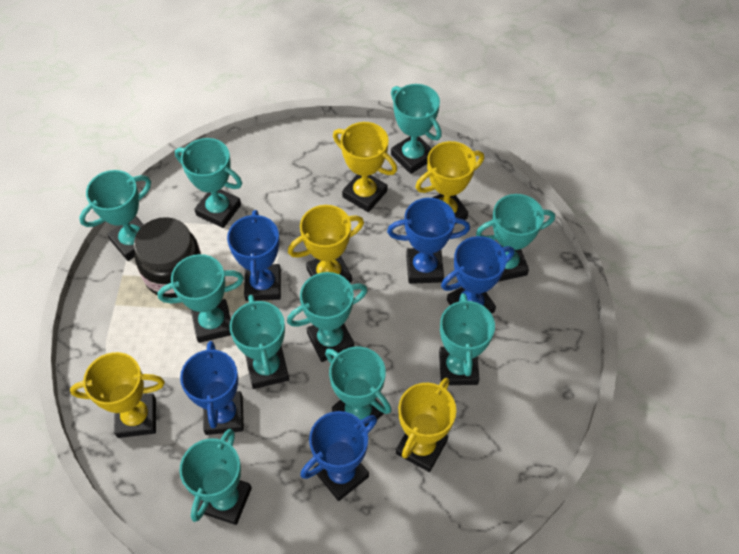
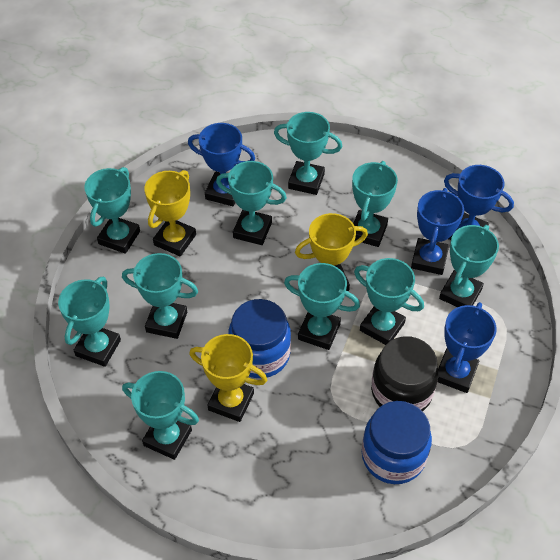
blue jar: none = 0 -> [228,299,291,378] [362,401,432,484] = 2
blue trophy: [180,341,244,435] [227,210,281,301] [300,411,377,501] [387,198,470,284] [441,236,514,314] = 5 -> [188,123,255,206] [411,188,464,275] [438,302,497,393] [444,165,514,240] = 4
yellow trophy: [70,352,165,438] [288,205,364,283] [333,122,397,212] [396,378,456,472] [415,141,484,224] = 5 -> [144,170,196,256] [189,334,267,422] [295,213,368,291] = 3

